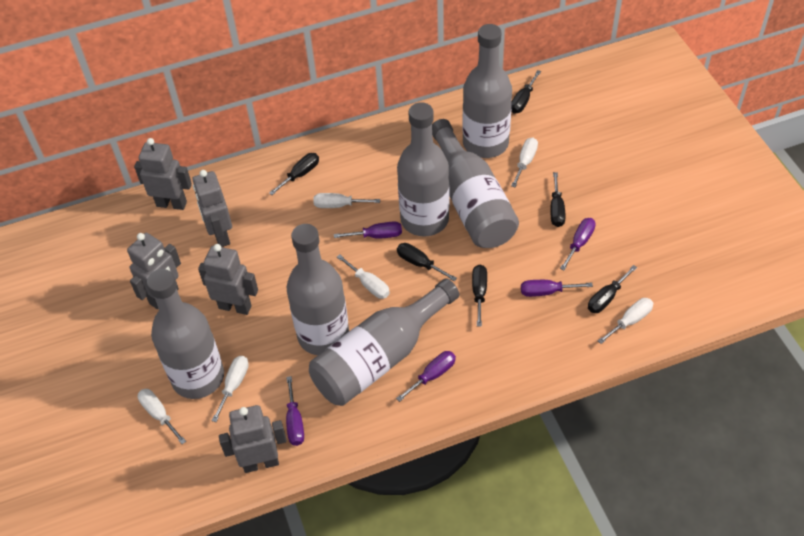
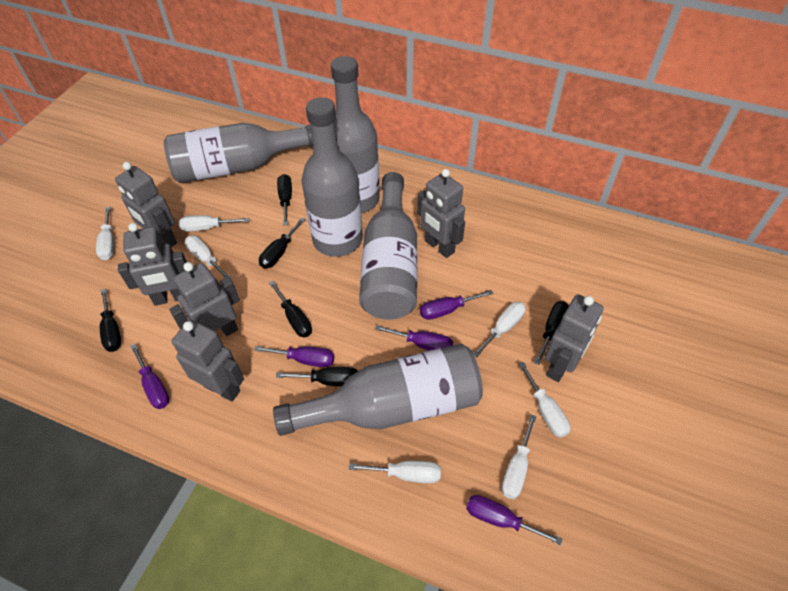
grey bottle: [147,269,224,399] [287,224,349,355] [309,278,459,406] [397,102,449,237] [432,119,519,248] [462,24,512,158] = 6 -> [164,123,313,183] [273,344,483,436] [301,97,363,257] [331,56,380,213] [359,172,418,320] = 5
grey robot: [127,233,181,309] [134,138,192,210] [192,170,232,247] [198,244,258,315] [219,405,287,473] = 5 -> [115,162,177,247] [118,223,187,306] [169,262,240,336] [172,320,244,402] [417,169,465,258] [545,294,604,382] = 6
white screwdriver: [138,389,186,444] [212,356,249,422] [313,193,380,208] [337,254,390,299] [511,138,538,187] [598,298,653,344] = 6 -> [96,206,114,260] [179,215,249,231] [184,235,231,279] [349,461,441,483] [473,302,526,357] [501,415,536,499] [519,362,570,438] = 7

